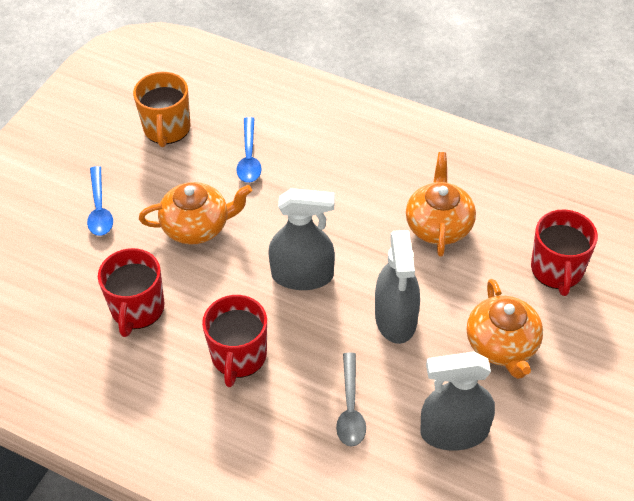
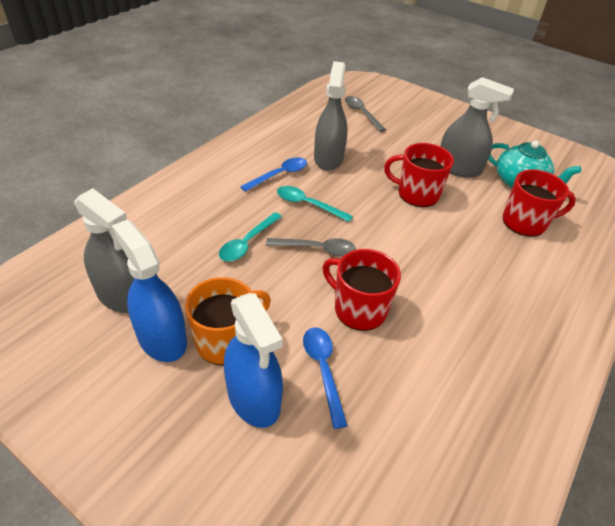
blue spray bottle: none = 0 -> [112,219,187,362] [224,293,283,428] = 2
grey spoon: [336,353,366,447] = 1 -> [266,238,356,256] [345,96,386,132] = 2
orange teapot: [139,182,252,245] [406,152,476,257] [467,279,543,379] = 3 -> none = 0
turquoise spoon: none = 0 -> [219,212,282,261] [277,186,353,222] = 2
turquoise teapot: none = 0 -> [488,140,581,188] = 1

